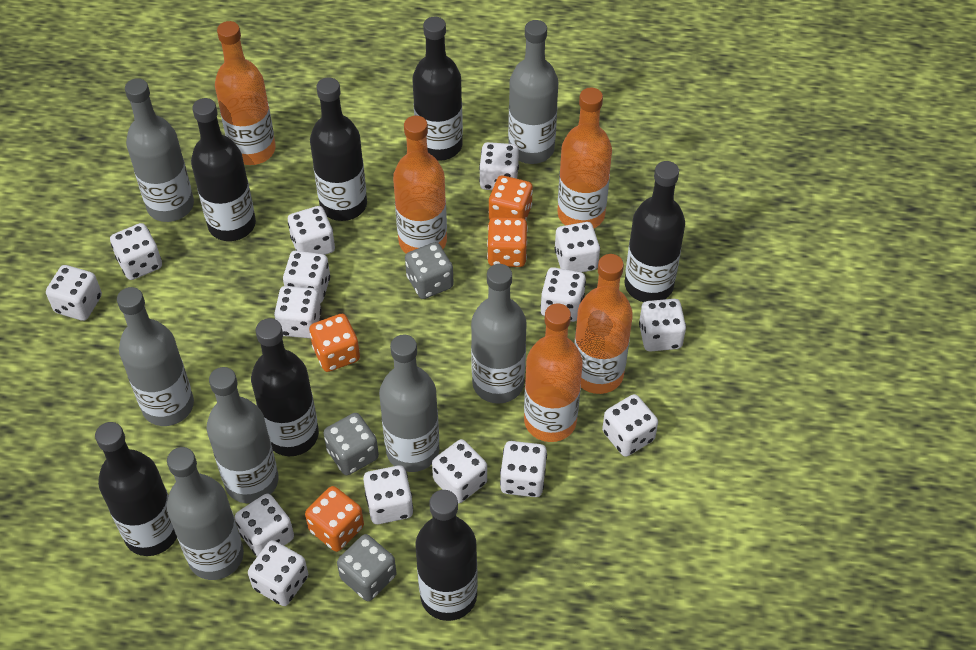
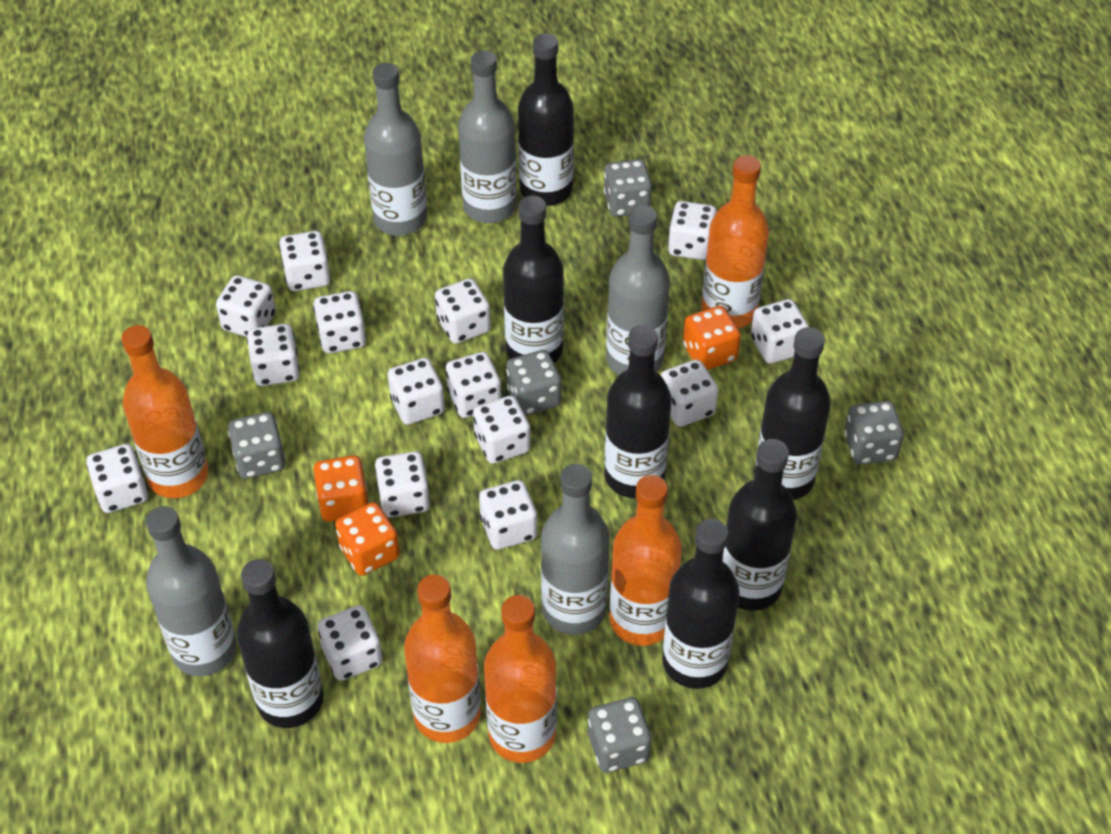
grey bottle: [117,287,194,426] [125,78,194,222] [167,447,244,580] [207,367,279,503] [379,334,440,472] [471,264,527,404] [508,20,558,164] = 7 -> [146,506,237,676] [364,63,427,236] [458,50,517,223] [541,464,610,635] [606,205,670,375] = 5
grey dice: [324,413,379,475] [337,534,396,601] [405,242,454,299] = 3 -> [228,412,286,479] [506,350,561,416] [588,697,652,772] [604,159,652,217] [844,401,904,465] = 5
orange dice: [305,486,364,552] [309,314,360,372] [487,217,528,267] [488,175,533,220] = 4 -> [313,455,369,522] [335,502,400,576] [683,306,741,370] = 3

